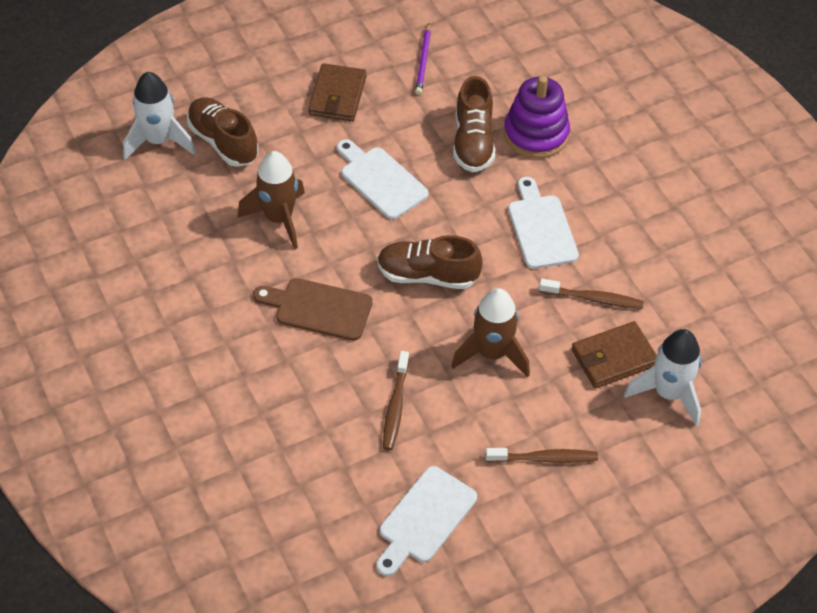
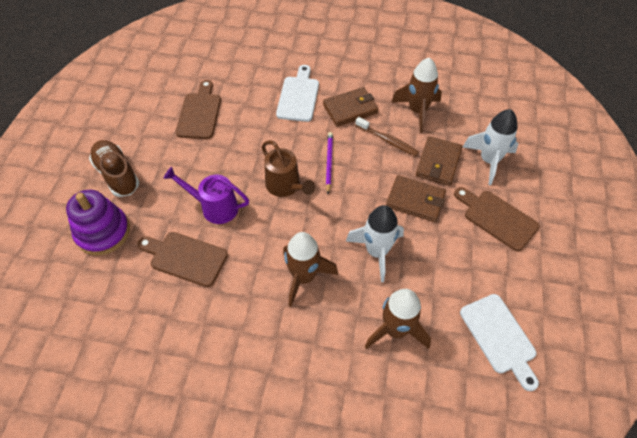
brown cutting board: [253,278,373,341] = 1 -> [137,232,228,287] [176,80,221,139] [454,187,540,251] = 3
brown rocket: [237,151,305,249] [451,288,530,377] = 2 -> [283,232,338,307] [365,289,431,349] [392,57,442,133] = 3
brown shoe: [187,98,258,167] [377,235,483,289] [453,76,495,172] = 3 -> [89,140,139,197] = 1
brown toothbrush: [383,351,409,450] [486,448,598,463] [539,279,644,309] = 3 -> [355,117,419,156] = 1
brown wallet: [308,63,366,121] [571,321,657,388] = 2 -> [323,87,378,127] [386,175,446,222] [416,136,463,186] = 3
brown watering can: none = 0 -> [262,140,315,197] = 1
purple watering can: none = 0 -> [163,167,249,224] = 1
white cutting board: [337,139,429,219] [376,466,477,576] [508,177,579,269] = 3 -> [276,65,319,122] [460,294,539,391] = 2

